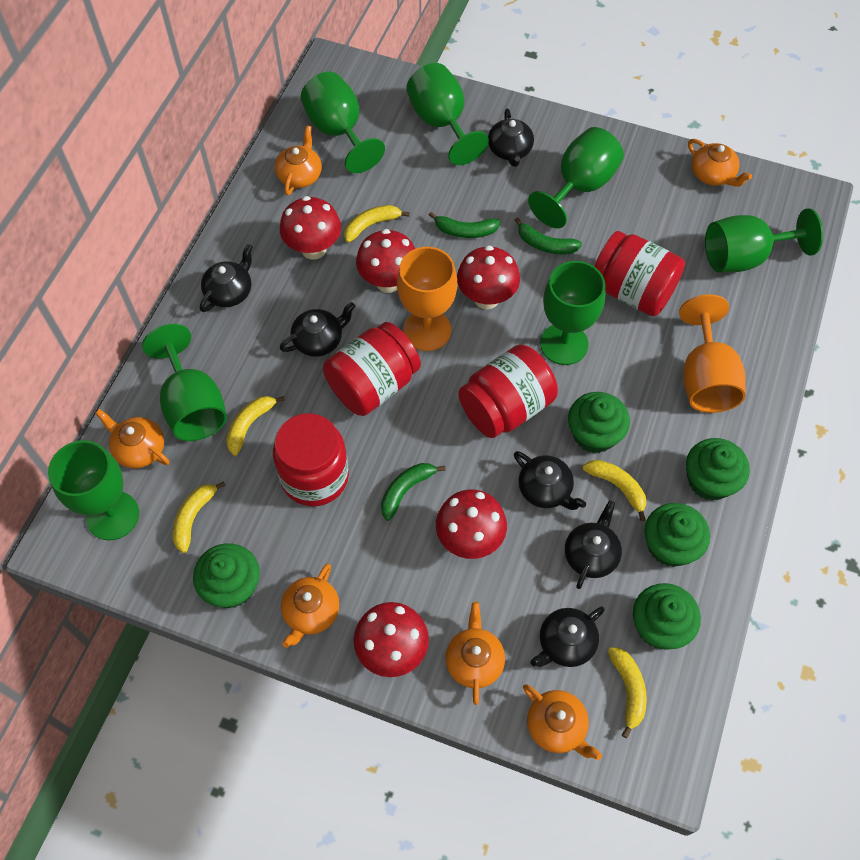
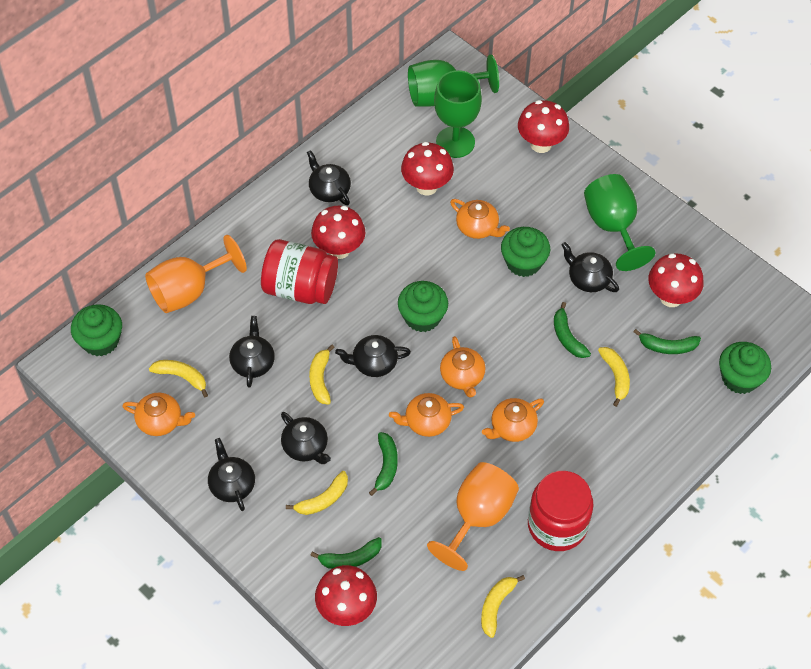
green banana: [381,463,446,521] [429,212,501,238] [515,217,582,254] = 3 -> [310,537,382,569] [369,432,398,496] [554,302,591,358] [634,329,701,354] = 4
green cupcake: [193,543,260,608] [568,392,630,453] [633,583,701,650] [645,503,710,567] [686,438,750,501] = 5 -> [71,304,122,356] [398,281,448,332] [501,227,550,277] [719,342,771,394] = 4
green goblet: [48,440,139,540] [142,324,227,441] [300,72,385,173] [406,63,489,165] [528,127,624,228] [540,261,605,365] [705,208,823,272] = 7 -> [408,54,499,107] [434,70,482,158] [584,174,655,271] = 3
orange teapot: [95,409,169,468] [275,125,322,195] [281,564,339,648] [445,602,505,705] [523,684,602,760] [688,139,752,186] = 6 -> [122,393,195,436] [389,393,464,437] [440,336,485,397] [450,199,510,239] [482,398,544,442] = 5
red jar: [273,413,349,506] [323,322,421,416] [458,345,558,438] [594,231,685,316] = 4 -> [261,239,338,304] [528,471,594,551] = 2

